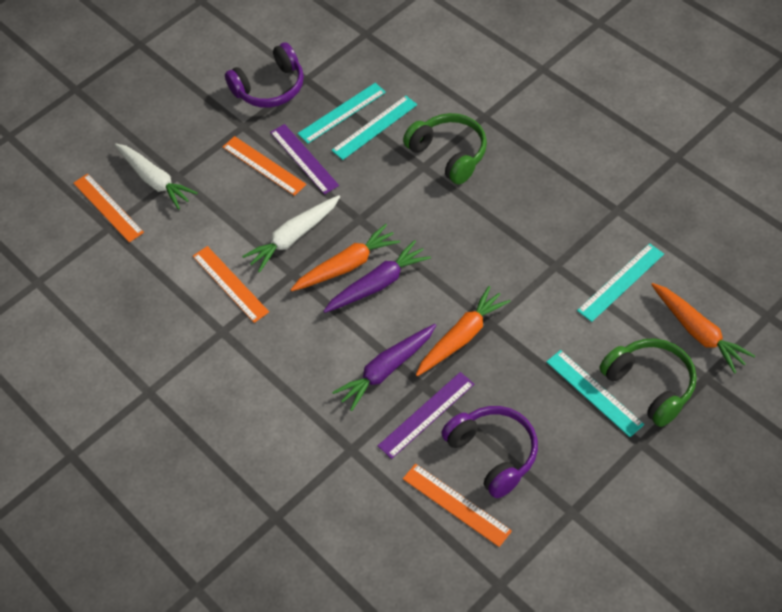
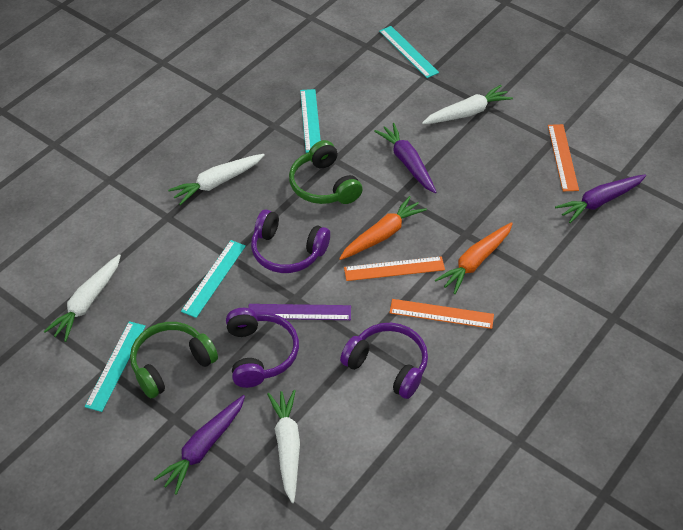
orange carrot: [291,224,400,291] [416,286,510,376] [651,283,755,374] = 3 -> [339,196,427,260] [435,222,513,294] = 2
orange ruler: [73,173,144,243] [193,246,269,323] [223,136,307,196] [403,464,512,547] = 4 -> [344,256,445,281] [389,299,494,329] [548,124,579,191] = 3
purple carrot: [323,240,431,313] [332,324,436,411] = 2 -> [154,395,245,495] [374,123,437,194] [555,174,646,223] = 3
purple headphones: [225,42,304,108] [441,406,538,498] = 2 -> [226,308,299,388] [251,209,330,273] [340,323,428,399] = 3
purple ruler: [270,124,339,195] [378,372,474,459] = 2 -> [248,304,351,320] = 1
white carrot: [115,144,198,210] [242,195,340,273] = 2 -> [44,254,121,342] [168,154,265,205] [267,390,300,503] [422,85,513,124] = 4

